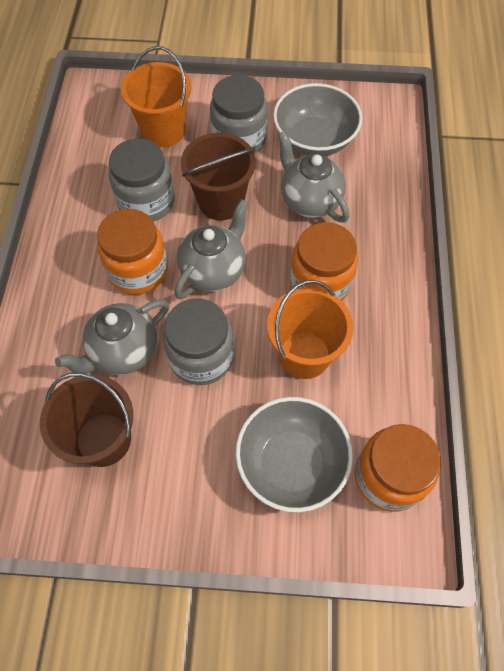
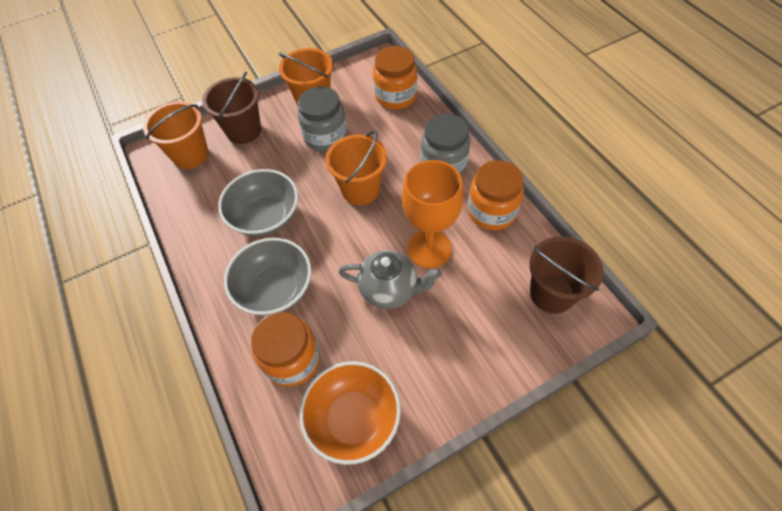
grey jar: [109,139,174,222] [163,298,234,385] [210,75,268,154] = 3 -> [298,86,347,152] [421,114,470,175] = 2
grey teapot: [55,299,169,375] [175,199,249,299] [277,131,349,223] = 3 -> [339,250,442,309] = 1
orange bowl: none = 0 -> [299,361,401,465] = 1
orange bucket: [121,46,191,147] [267,280,354,379] = 2 -> [143,101,209,169] [279,48,333,106] [325,131,387,205] = 3
orange goblet: none = 0 -> [402,160,463,268] = 1

